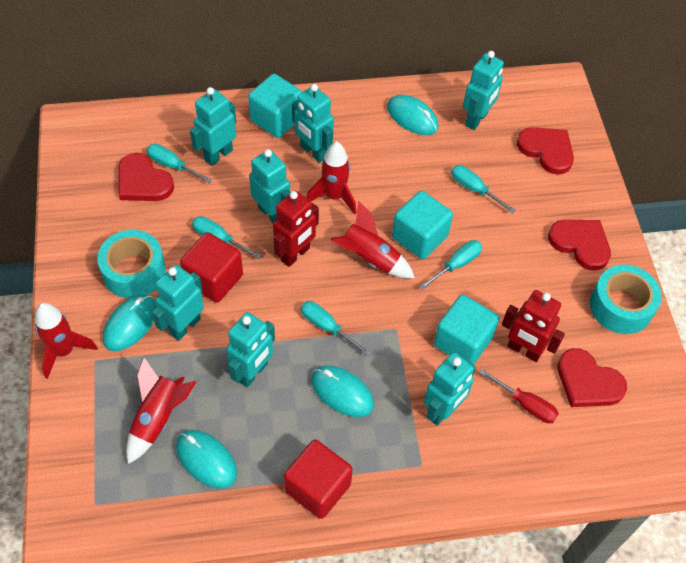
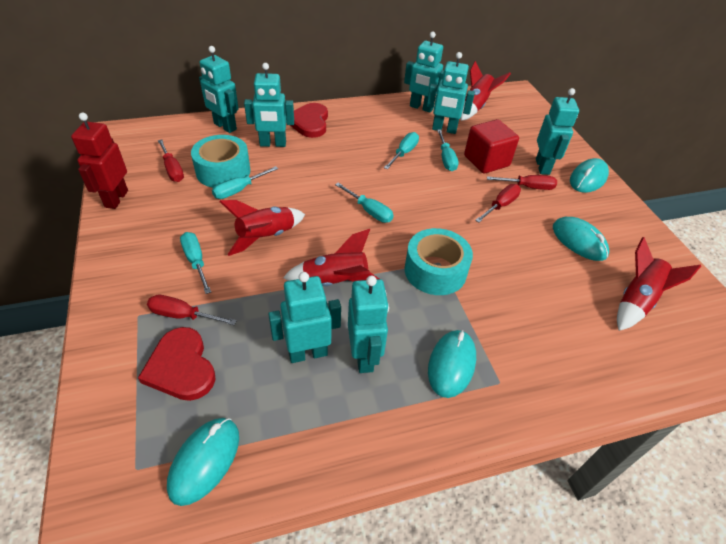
red cube: [180,232,243,303] [284,439,353,519] = 2 -> [464,119,519,173] = 1
red heart: [118,153,174,201] [517,127,574,175] [548,220,611,271] [557,348,627,407] = 4 -> [138,327,216,401] [286,103,328,138] = 2
red robot: [273,190,319,267] [502,290,565,362] = 2 -> [71,113,128,209] = 1
red screwdriver: [479,369,559,423] = 1 -> [147,295,237,325] [158,139,184,182] [475,184,521,223] [487,175,557,190] = 4
turquoise cube: [248,74,302,138] [392,191,453,259] [434,294,499,365] = 3 -> none = 0

